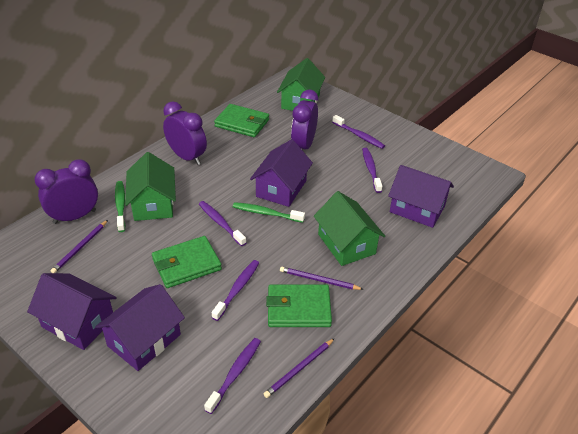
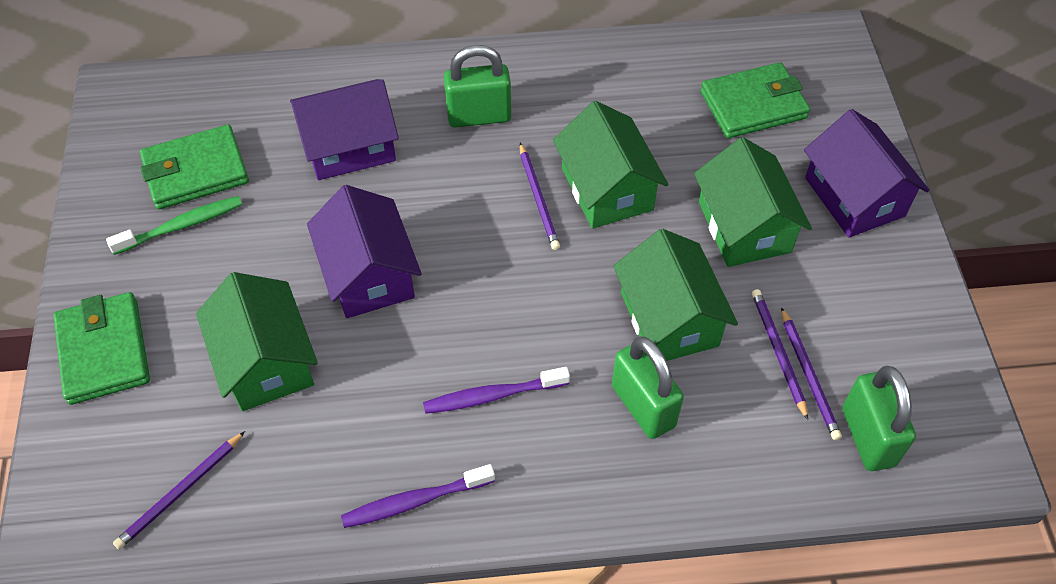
green house: [125,152,176,221] [277,58,325,111] [314,191,385,266] = 3 -> [196,272,318,411] [553,101,669,229] [613,229,738,361] [694,137,812,267] = 4
green padlock: none = 0 -> [444,45,511,128] [612,337,684,439] [842,366,916,471] = 3
green toothbrush: [115,181,126,232] [233,202,305,223] = 2 -> [106,196,242,255] = 1
purple clock: [34,159,98,224] [163,101,207,165] [291,90,318,151] = 3 -> none = 0
purple house: [27,273,117,350] [95,284,185,371] [250,139,313,207] [388,165,454,228] = 4 -> [290,79,399,180] [307,185,422,318] [804,109,929,237] = 3
purple pencil: [50,220,108,273] [264,338,335,398] [280,267,364,290] = 3 -> [113,431,245,550] [520,143,560,250] [752,289,808,420] [781,307,842,440] = 4
purple toothbrush: [199,201,246,246] [204,338,261,414] [212,260,259,321] [332,115,385,149] [362,148,382,193] = 5 -> [341,464,495,528] [423,367,570,414] = 2

